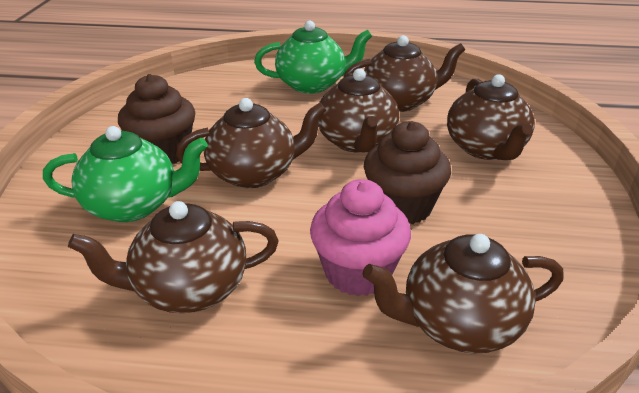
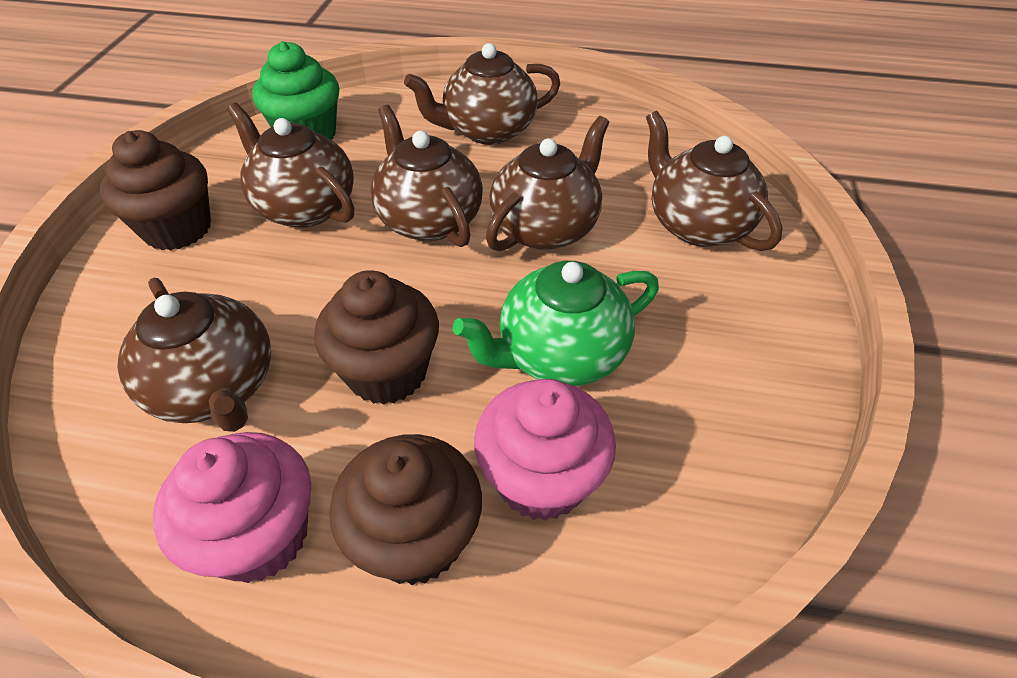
brown cupcake: [118,74,195,164] [364,121,451,224] = 2 -> [100,130,211,251] [314,270,439,405] [329,434,482,586] = 3
green cupcake: none = 0 -> [252,41,339,140] = 1
green teapot: [43,126,208,222] [254,20,372,93] = 2 -> [453,261,659,386] = 1
pink cupcake: [310,179,411,296] = 1 -> [153,432,311,583] [474,379,616,521] = 2

